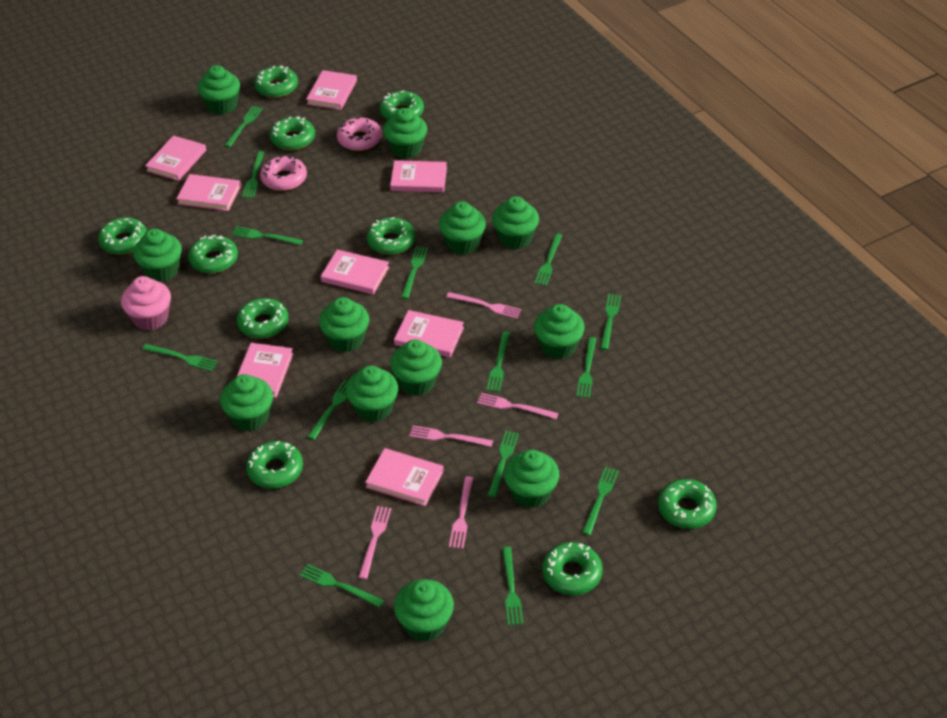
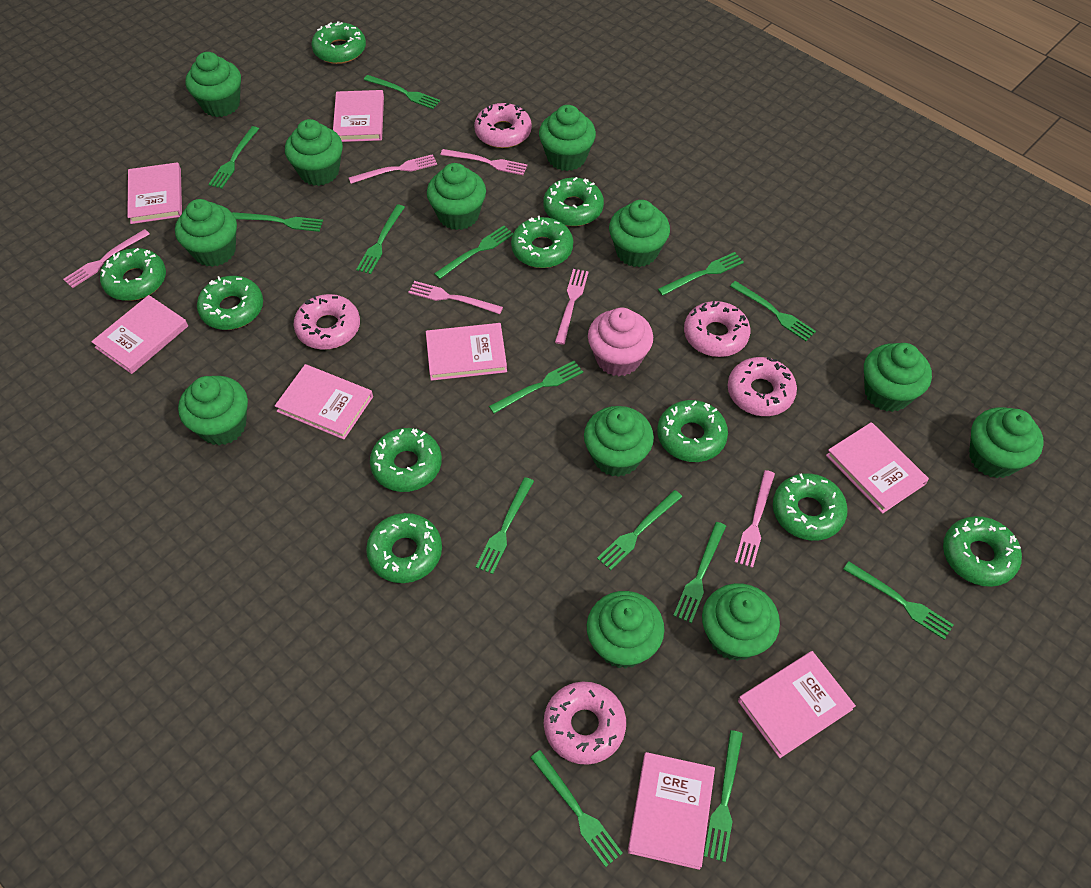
pink donut: [260,156,307,191] [337,117,382,151] = 2 -> [294,294,360,350] [474,102,532,148] [544,682,626,765] [684,301,750,357] [728,357,797,416] = 5
pink fork: [358,506,391,579] [409,426,493,447] [446,292,522,319] [449,476,473,549] [477,393,559,419] = 5 -> [63,229,150,288] [349,154,437,184] [408,281,503,314] [440,149,528,175] [555,269,589,345] [735,470,775,568] = 6

